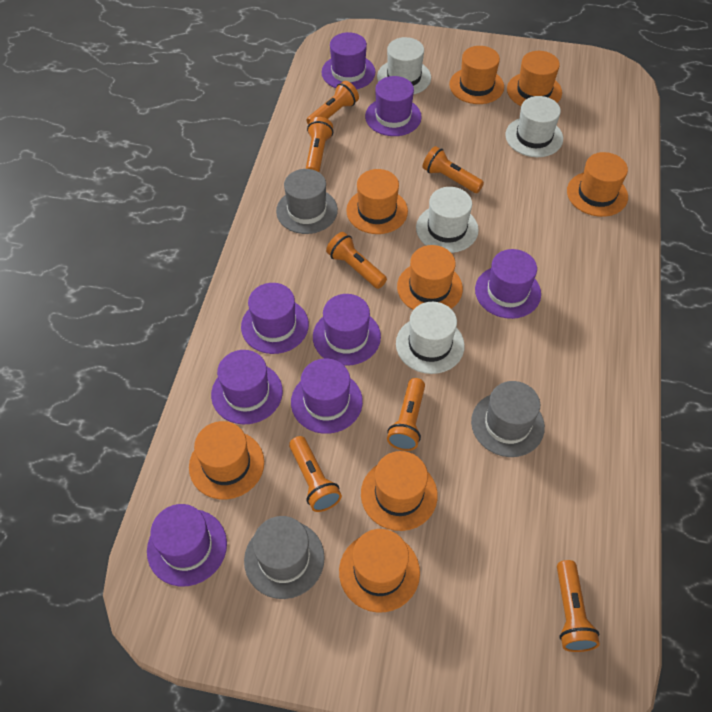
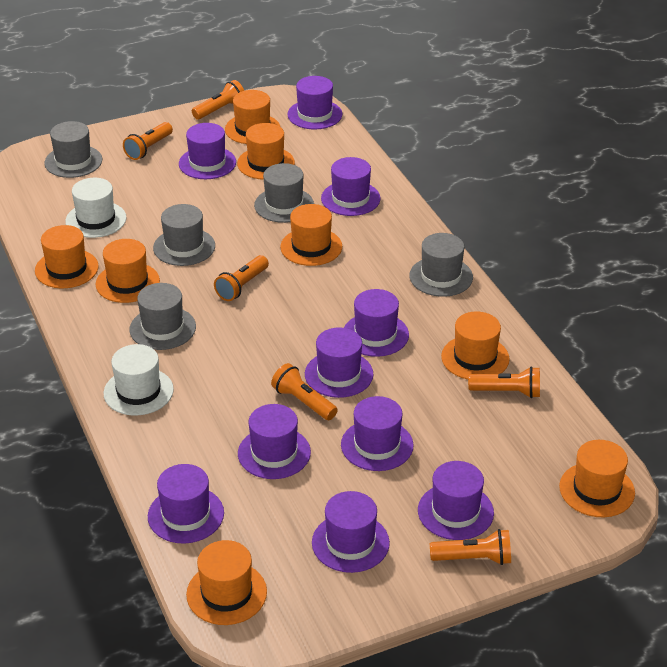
grey hat: [244,516,325,599] [276,169,338,234] [471,381,545,457] = 3 -> [44,121,102,178] [129,283,196,350] [153,204,215,266] [254,163,314,223] [409,233,473,297] = 5
orange flashlight: [289,436,342,512] [306,117,333,172] [307,81,359,125] [326,232,387,289] [387,378,425,451] [422,146,484,193] [557,560,600,652] = 7 -> [123,122,173,160] [192,80,244,120] [214,255,269,301] [271,363,338,420] [430,529,511,565] [468,366,540,398] = 6
purple hat: [147,504,227,587] [211,350,283,424] [241,283,309,354] [291,358,363,434] [313,294,381,366] [322,32,375,89] [365,76,422,136] [475,249,541,319] = 8 -> [148,464,224,544] [179,123,236,179] [238,404,311,479] [288,76,342,129] [305,327,374,398] [312,491,390,573] [321,157,380,216] [341,396,414,471] [344,289,409,357] [418,461,494,540] = 10
white hat: [377,37,431,95] [396,302,465,374] [416,187,479,253] [506,96,563,157] = 4 -> [65,178,126,238] [103,344,174,416] = 2

